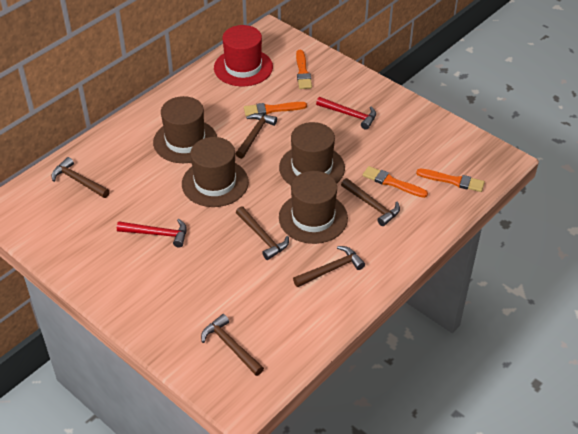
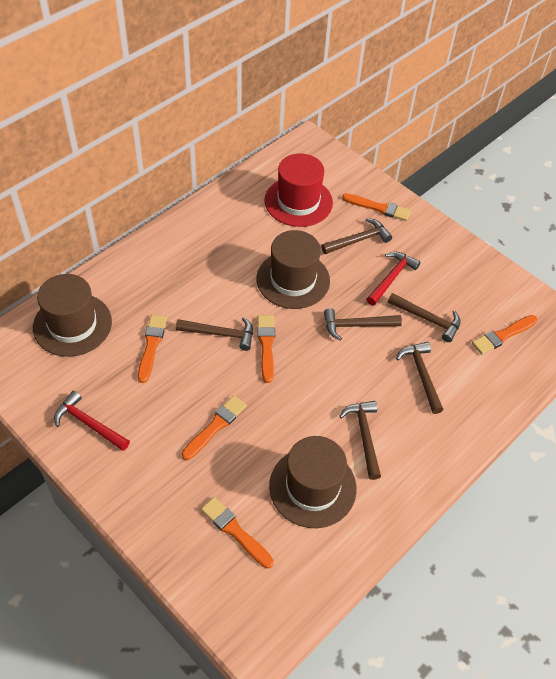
brown hat: [153,96,217,163] [182,137,249,207] [279,122,345,185] [279,171,348,244] = 4 -> [33,274,112,357] [256,230,330,309] [269,436,357,528] = 3
orange brush: [244,102,307,116] [296,50,312,89] [363,166,428,198] [416,169,485,192] = 4 -> [138,314,167,383] [182,395,247,460] [201,497,274,569] [257,315,275,383] [342,193,411,221] [472,315,538,355] = 6

